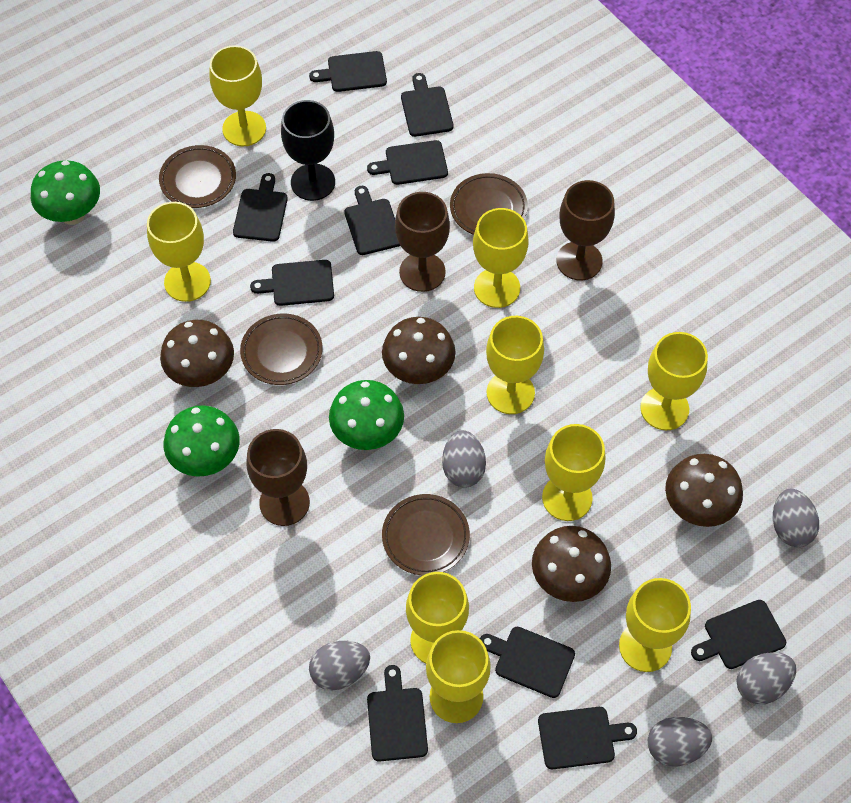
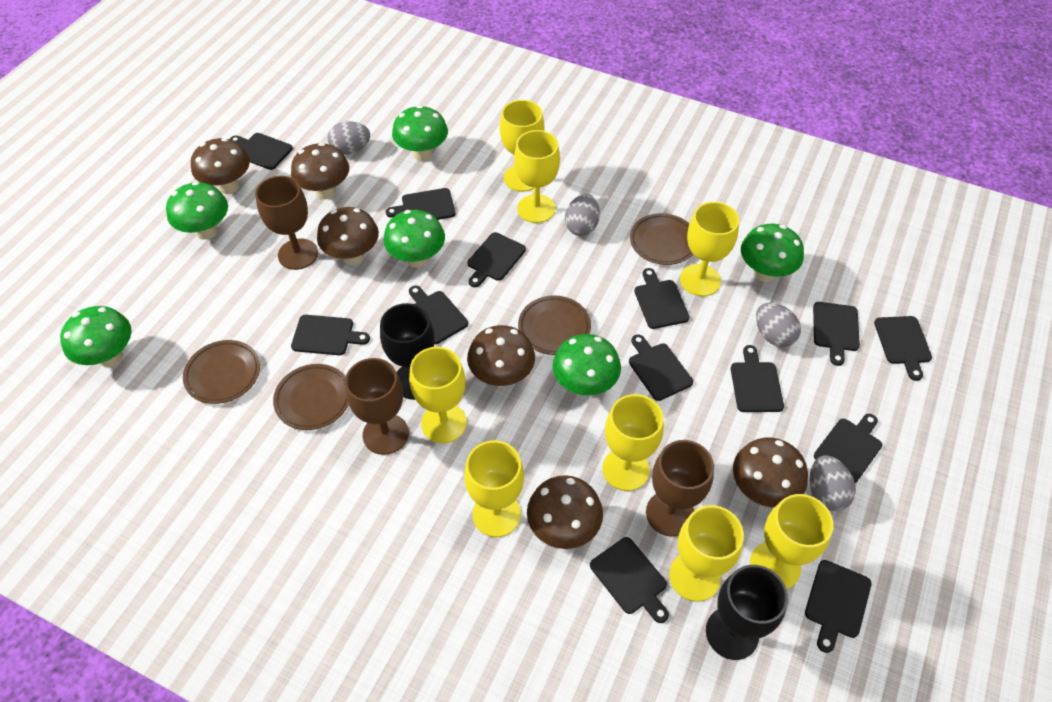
black cutting board: [233,173,288,242] [250,260,334,306] [309,51,387,92] [344,186,400,255] [367,140,448,185] [367,665,428,762] [401,73,453,137] [480,627,575,698] [538,707,637,769] [691,600,786,669] = 10 -> [230,133,293,170] [291,315,370,355] [386,188,456,220] [409,286,468,344] [467,232,526,287] [590,537,669,623] [629,334,693,401] [634,268,690,329] [731,345,784,412] [805,560,871,653] [813,302,860,366] [814,414,882,483] [874,316,932,381] = 13
black goblet: [281,100,335,201] = 1 -> [380,303,435,400] [706,565,788,660] = 2
brown mushroom: [160,320,234,387] [382,317,456,384] [532,526,611,602] [665,454,743,527] = 4 -> [191,138,250,194] [291,143,349,199] [317,207,379,265] [467,325,535,387] [527,475,603,549] [733,438,808,508] = 6
green mushroom: [31,160,100,225] [164,405,240,477] [329,380,404,450] = 3 -> [60,306,131,367] [166,182,228,240] [383,210,445,268] [392,105,448,161] [553,334,621,396] [741,224,804,282] = 6
grey egg: [309,641,370,690] [442,430,486,488] [648,717,712,767] [736,652,796,704] [773,489,819,547] = 5 -> [327,121,370,155] [565,194,600,236] [756,303,801,347] [810,455,856,511] = 4
yellow goblet: [147,202,211,302] [209,45,266,146] [406,572,469,663] [426,630,491,723] [473,208,528,308] [486,316,544,414] [542,424,605,521] [619,578,691,672] [640,332,708,430] = 9 -> [409,347,467,443] [464,440,524,537] [500,100,544,192] [514,130,560,223] [602,394,664,491] [669,505,744,602] [680,202,739,296] [750,494,833,589] = 8

